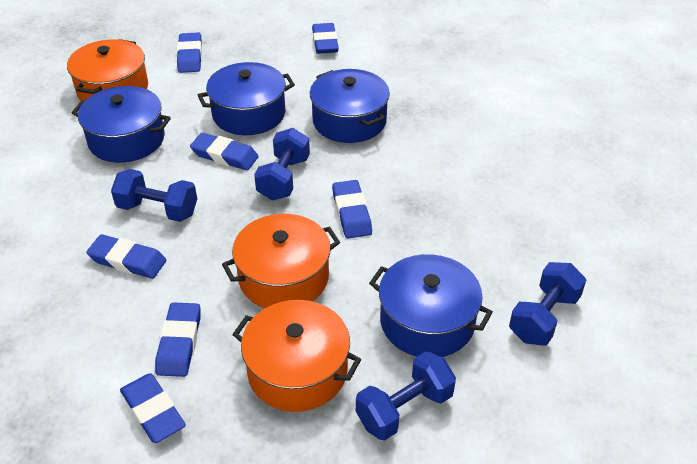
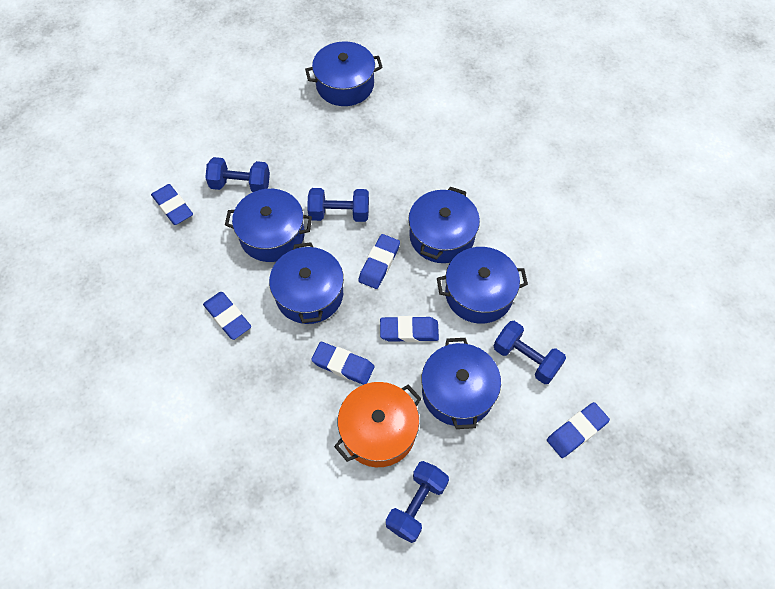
blue eraser: [87,234,166,279] [120,373,186,443] [155,302,201,377] [177,32,202,73] [190,133,259,170] [312,23,339,54] [332,180,372,238] = 7 -> [151,184,193,225] [203,292,251,340] [311,342,374,385] [358,234,400,289] [380,316,439,342] [547,402,610,458] = 6
blue pot: [72,86,171,163] [198,62,295,135] [310,69,390,143] [369,254,493,357] = 4 -> [225,189,312,262] [269,242,344,324] [305,41,383,106] [408,187,480,263] [421,338,501,429] [437,247,528,324] = 6
orange pot: [67,39,148,101] [222,214,340,308] [232,300,361,412] = 3 -> [334,382,422,467] = 1

